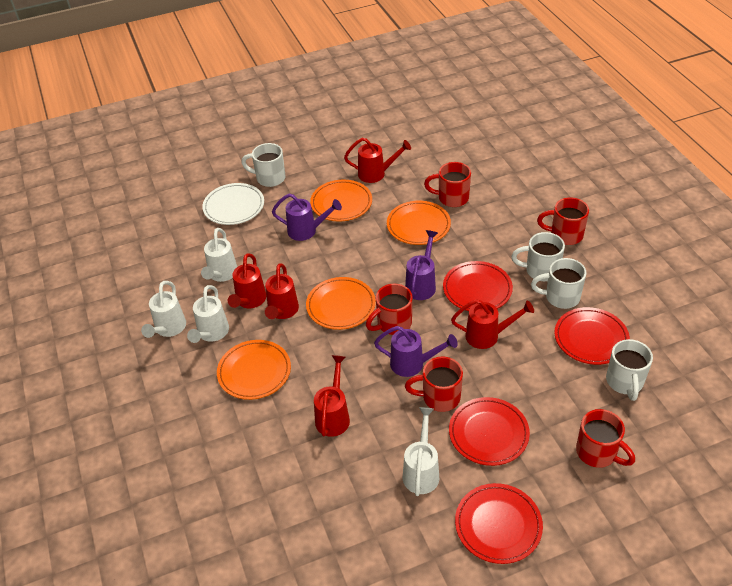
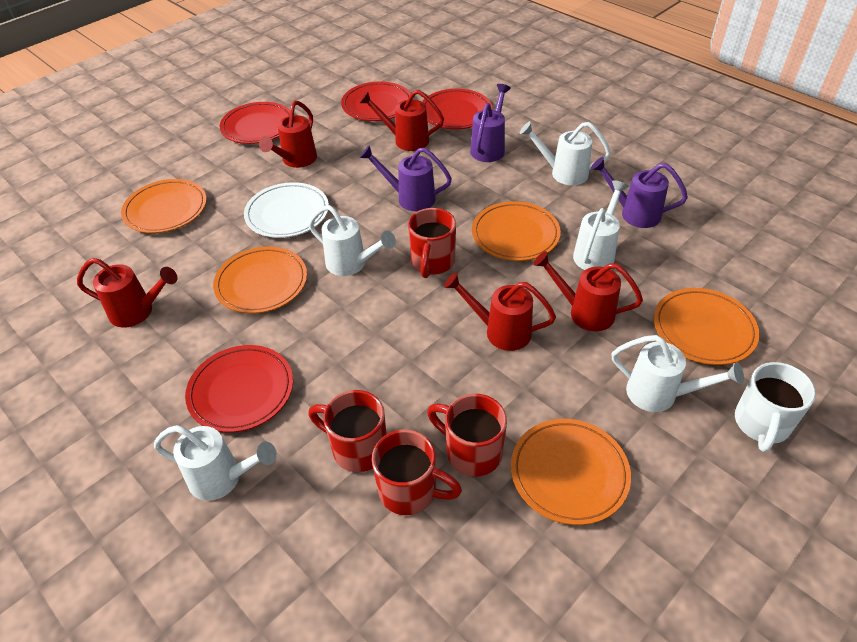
orange plate: [217,340,291,400] [306,277,376,330] [310,180,372,222] [387,201,451,245] = 4 -> [121,179,207,233] [213,246,307,314] [472,201,561,261] [511,419,631,525] [654,288,760,365] = 5
red mug: [366,283,413,335] [405,356,463,412] [424,162,471,207] [537,197,589,245] [576,409,635,468] = 5 -> [308,390,387,472] [372,430,462,515] [408,208,456,278] [427,394,507,477] = 4
white mug: [241,143,286,187] [511,232,565,281] [531,258,586,309] [606,339,653,401] = 4 -> [735,362,816,452] = 1
white watering can: [141,281,186,338] [187,285,229,343] [201,228,237,282] [403,407,439,496] = 4 -> [154,425,277,501] [309,205,396,276] [520,121,611,185] [573,180,629,270] [612,335,744,412] = 5

